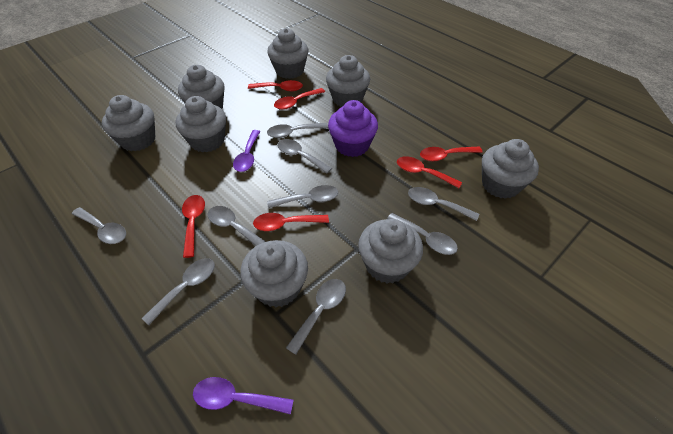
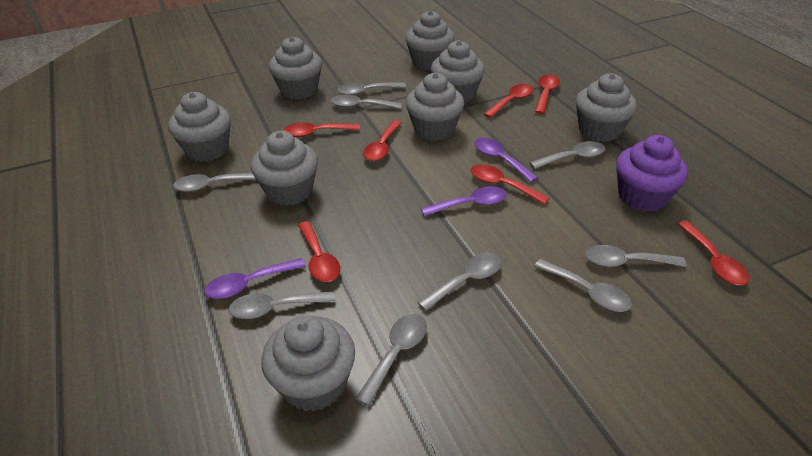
purple spoon: [193,377,294,414] [233,130,260,172] = 2 -> [205,258,306,299] [421,186,507,216] [474,138,538,182] = 3
red spoon: [182,195,205,258] [248,80,303,91] [253,213,329,231] [274,88,325,110] [397,156,462,188] [420,146,483,161] = 6 -> [284,123,360,137] [298,221,340,282] [363,120,401,161] [471,164,549,204] [484,84,534,118] [535,75,560,114] [677,221,749,285] = 7

